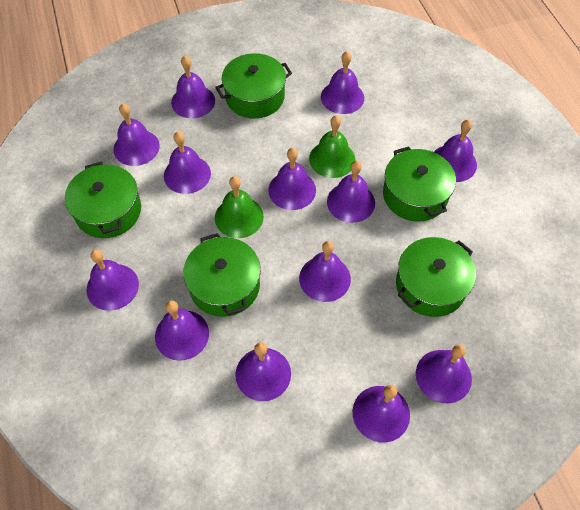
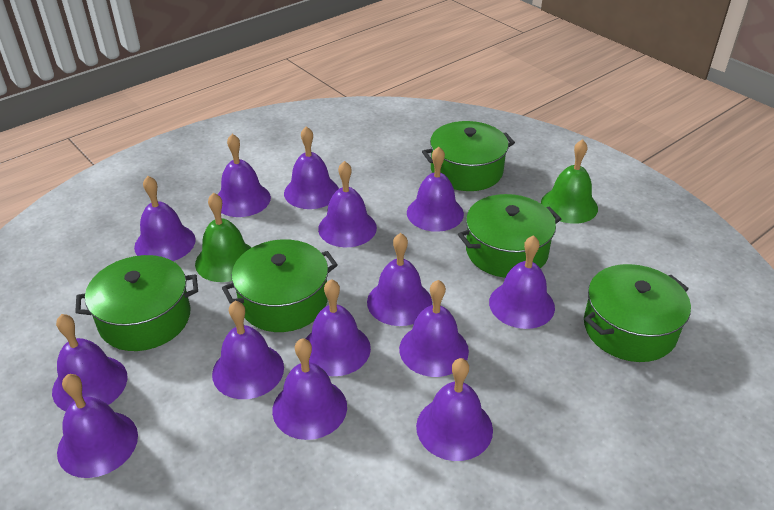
purple bell: [87,250,139,311] [113,103,160,166] [155,301,209,361] [164,132,211,194] [171,56,215,118] [235,342,291,401] [268,148,316,210] [299,241,351,302] [321,51,364,114] [327,161,375,223] [353,385,410,443] [416,345,472,404] [434,120,477,182] = 13 -> [52,314,128,411] [57,374,138,478] [134,176,196,261] [212,301,284,399] [217,134,271,217] [272,338,347,440] [284,126,339,209] [306,279,371,376] [318,161,377,247] [367,233,432,326] [399,280,469,377] [407,147,464,232] [416,358,493,461] [489,235,555,329] = 14

